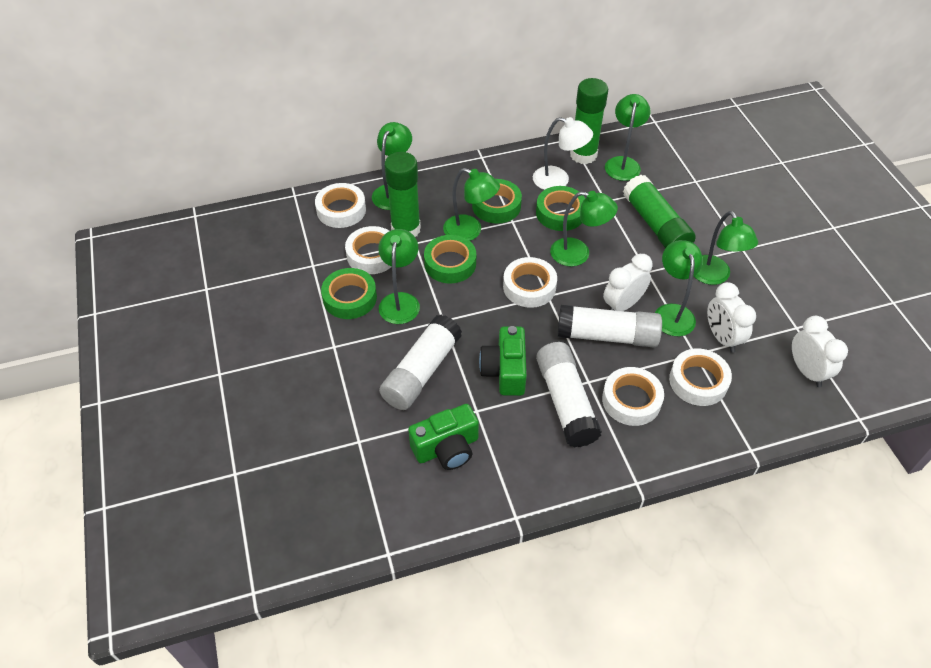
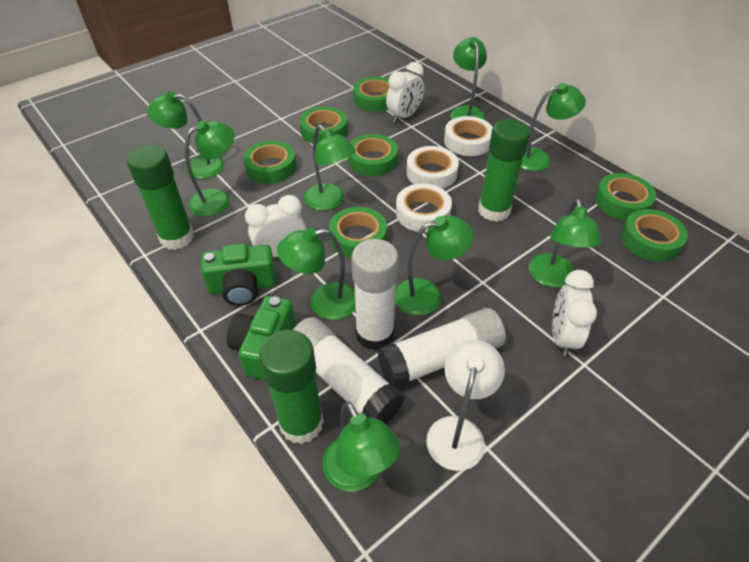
green lamp: [372,122,412,210] [378,229,420,324] [443,168,500,241] [550,191,618,267] [605,94,650,181] [655,240,703,336] [694,211,758,285] = 7 -> [147,91,224,179] [185,121,234,217] [277,228,356,320] [304,125,356,211] [323,402,400,492] [395,215,474,315] [450,37,487,120] [521,83,586,171] [529,199,601,288] = 9
green tape: [321,268,377,319] [424,235,476,284] [472,179,522,224] [536,186,585,231] = 4 -> [243,141,296,184] [299,106,348,144] [329,207,387,258] [348,134,398,176] [353,77,390,112] [595,173,656,220] [621,209,688,262] = 7
white tape: [315,183,366,228] [345,226,392,274] [503,257,557,308] [602,367,664,426] [669,349,732,406] = 5 -> [396,183,452,232] [406,146,459,189] [444,116,493,156] = 3

